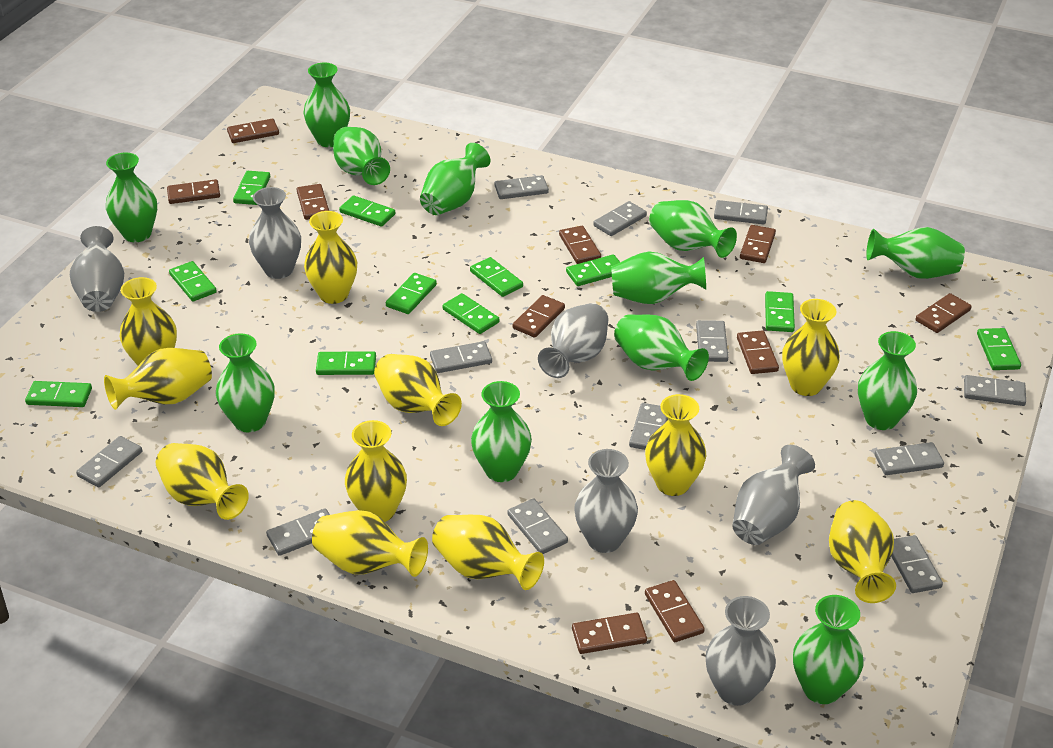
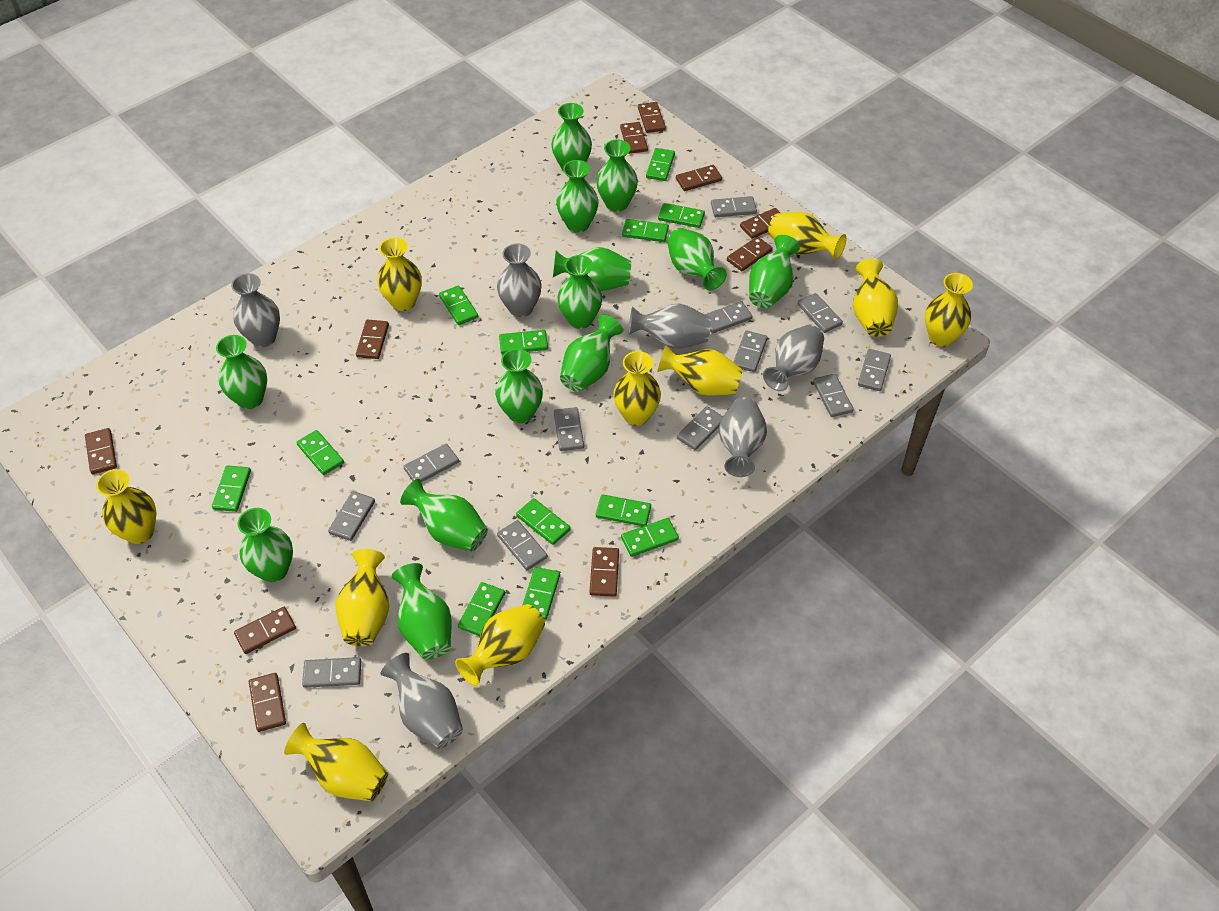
green domino: [25,381,92,407] [169,261,217,301] [233,171,270,205] [316,351,376,375] [339,196,395,227] [386,273,437,314] [442,293,499,334] [470,257,523,297] [566,254,620,286] [765,291,795,332] [977,328,1021,370] = 11 -> [212,465,251,512] [296,430,344,475] [439,286,478,325] [458,582,505,636] [499,330,548,354] [516,498,571,545] [523,567,560,620] [596,494,651,526] [621,518,679,557] [622,219,669,242] [646,148,675,181] [658,203,705,228] = 12
green vase: [106,153,157,242] [216,333,275,432] [303,63,350,147] [333,127,390,185] [420,143,491,215] [471,381,532,482] [611,251,706,304] [614,315,709,381] [649,200,737,258] [793,595,864,704] [858,331,917,430] [866,227,965,279] = 12 -> [216,335,267,409] [237,508,293,582] [392,563,451,660] [400,479,488,551] [495,349,543,423] [551,103,592,172] [553,247,631,291] [556,160,598,233] [557,255,602,329] [560,315,623,392] [596,139,638,212] [667,228,727,290] [749,235,800,308] = 13
yellow vase: [104,348,212,410] [120,277,177,365] [156,443,249,520] [304,211,357,304] [312,510,428,577] [345,420,407,522] [374,354,462,426] [432,515,544,590] [645,394,706,496] [782,299,840,396] [829,500,896,603] = 11 -> [96,469,157,544] [284,723,388,801] [336,549,389,646] [377,237,422,311] [455,604,545,686] [613,351,661,426] [657,345,743,396] [768,212,846,260] [853,259,898,337] [925,273,973,347] = 10

